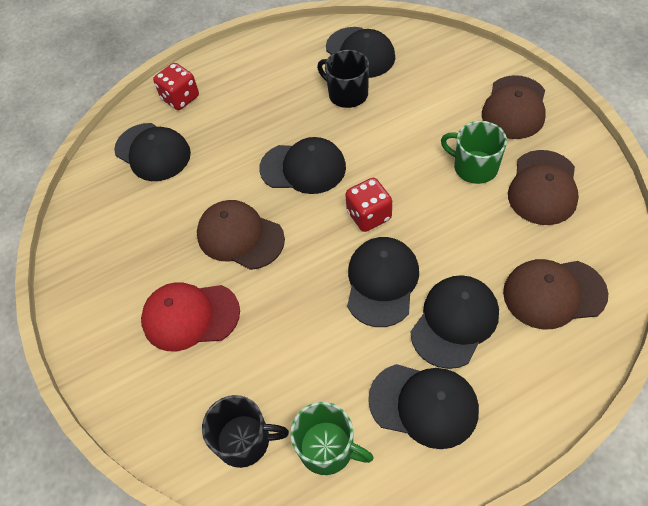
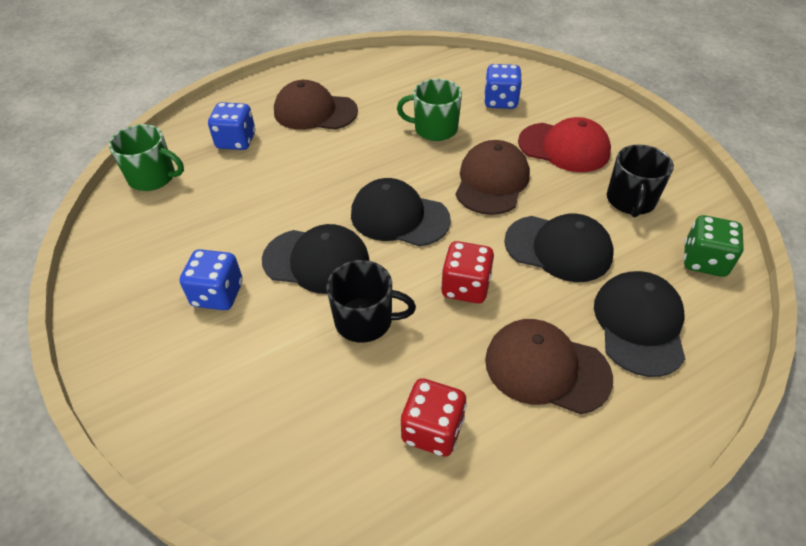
black cap: [114,123,191,181] [259,137,346,194] [326,27,395,78] [347,237,419,327] [368,364,479,449] [411,275,499,369] = 6 -> [262,224,370,294] [351,178,451,247] [504,213,613,282] [594,271,685,377] = 4
blue dice: none = 0 -> [180,249,243,310] [208,102,256,150] [484,64,522,109] = 3
brown cap: [197,200,285,270] [482,75,546,139] [503,259,608,329] [508,150,579,225] = 4 -> [274,80,358,130] [456,140,530,215] [485,319,613,414] = 3
green dice: none = 0 -> [684,215,744,277] = 1

